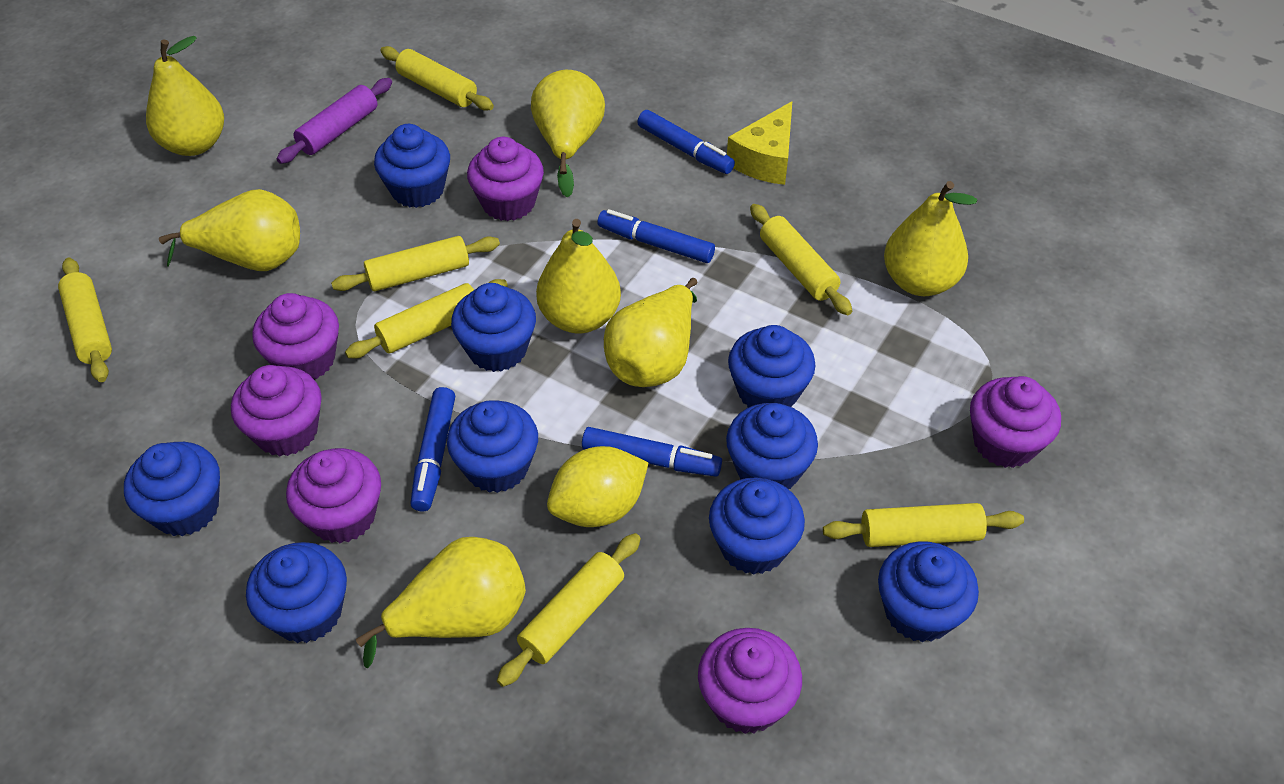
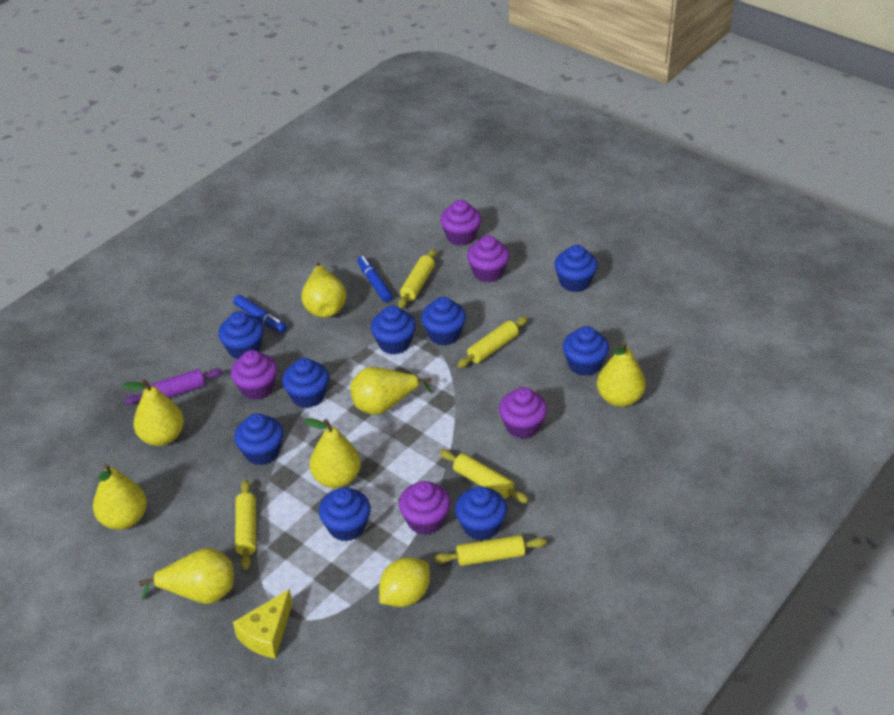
blue marker: [410,387,455,512] [582,427,722,477] [597,209,715,263] [637,110,735,174] = 4 -> [233,295,287,333] [357,256,393,302] = 2
purple cupcake: [231,365,322,457] [252,293,339,379] [286,448,381,543] [467,137,544,221] [698,628,802,734] [970,376,1061,468] = 6 -> [231,350,277,400] [399,481,451,535] [440,200,482,246] [467,235,510,282] [499,387,547,439] = 5
yellow rolling pin: [58,258,112,382] [331,236,500,291] [345,279,508,359] [380,46,494,111] [497,533,641,687] [750,204,852,315] [823,503,1024,547] = 7 -> [235,480,256,570] [398,249,437,308] [434,535,547,566] [440,450,529,503] [457,316,528,368] = 5

